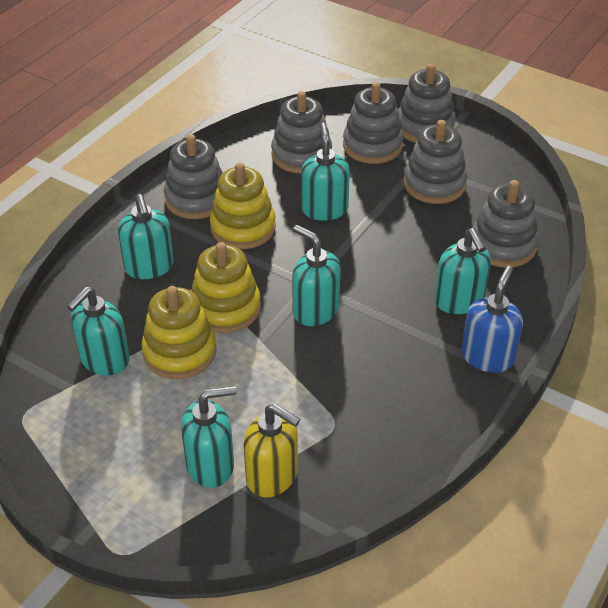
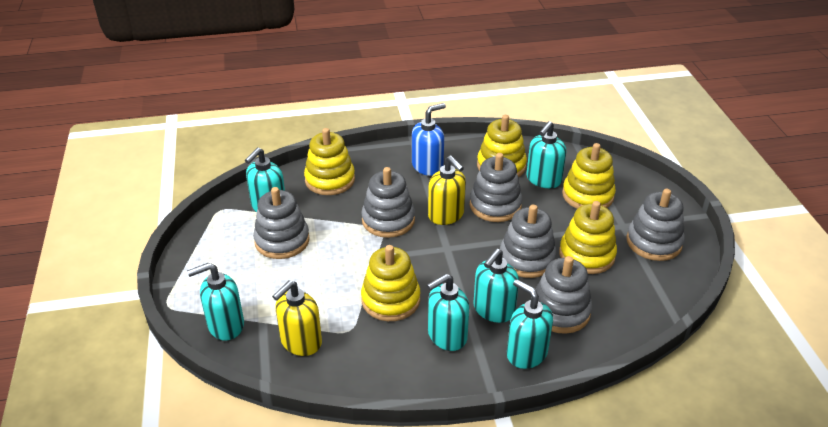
yellow soap dispenser: [243,403,300,498] = 1 -> [272,280,322,356] [428,156,466,225] = 2
yellow stacking toy: [142,286,217,379] [191,242,261,333] [210,163,276,249] = 3 -> [304,128,355,195] [361,245,420,321] [477,115,527,177] [559,201,617,274] [562,143,616,209] = 5

